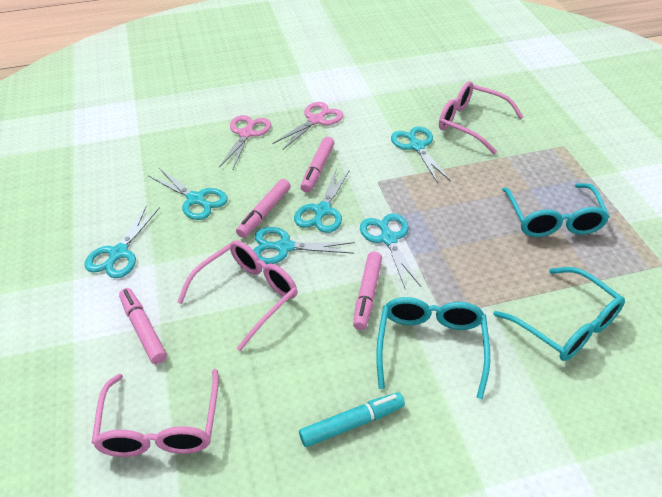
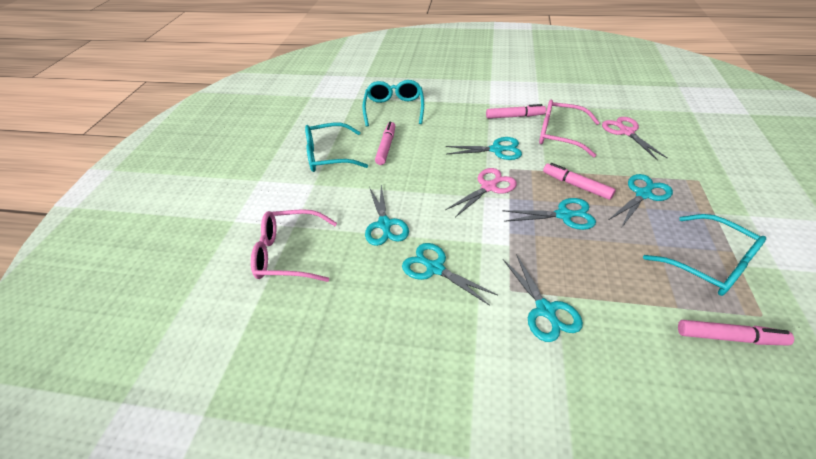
pink glasses: [92,369,219,457] [177,240,297,351] [439,81,523,154] = 3 -> [251,209,337,282] [539,100,600,157] = 2
turquoise marker: [299,393,405,447] = 1 -> none = 0

